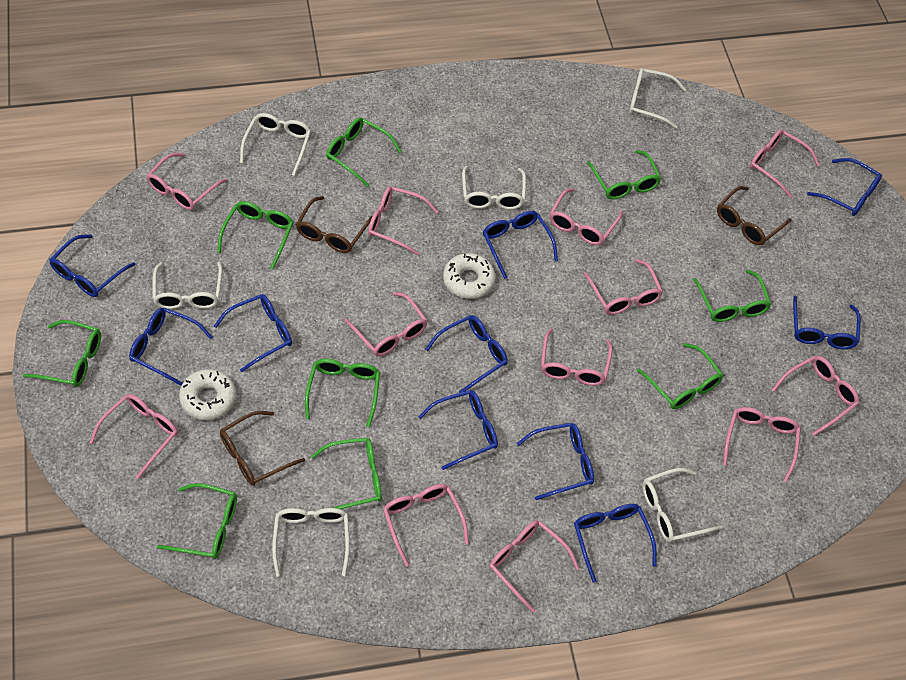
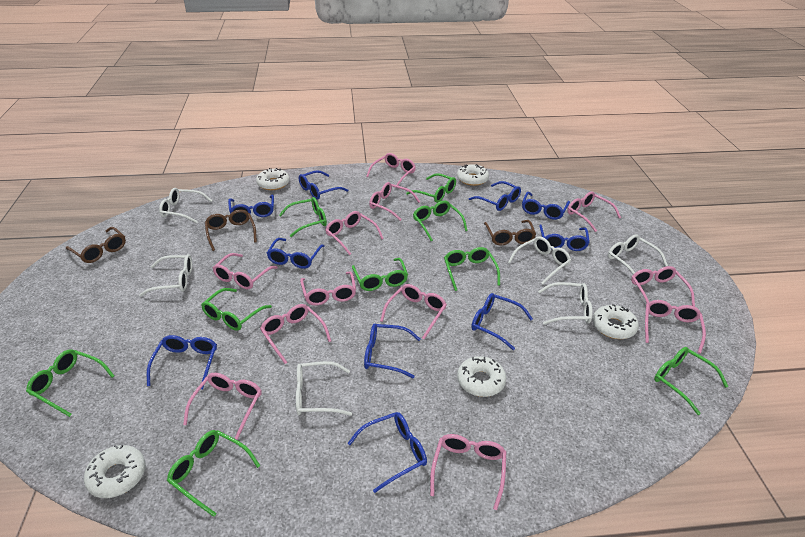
white donut: [179,369,236,420] [443,253,495,299] = 2 -> [84,445,146,498] [256,168,290,190] [457,164,489,186] [457,356,506,397] [593,304,639,339] = 5

